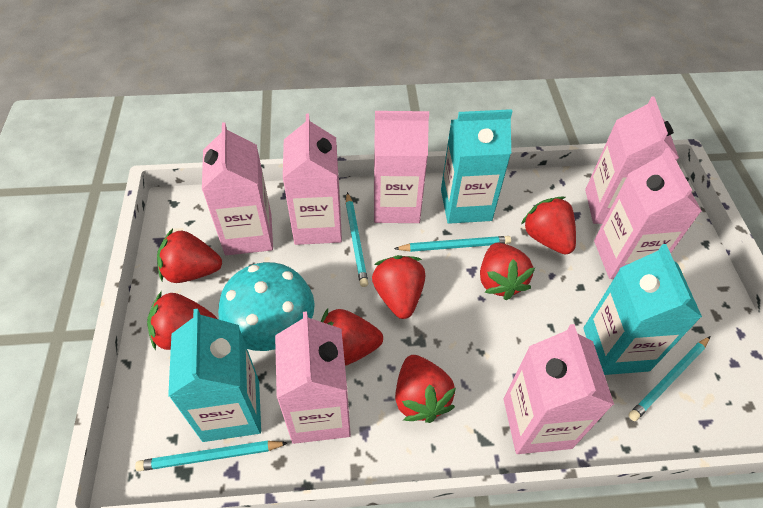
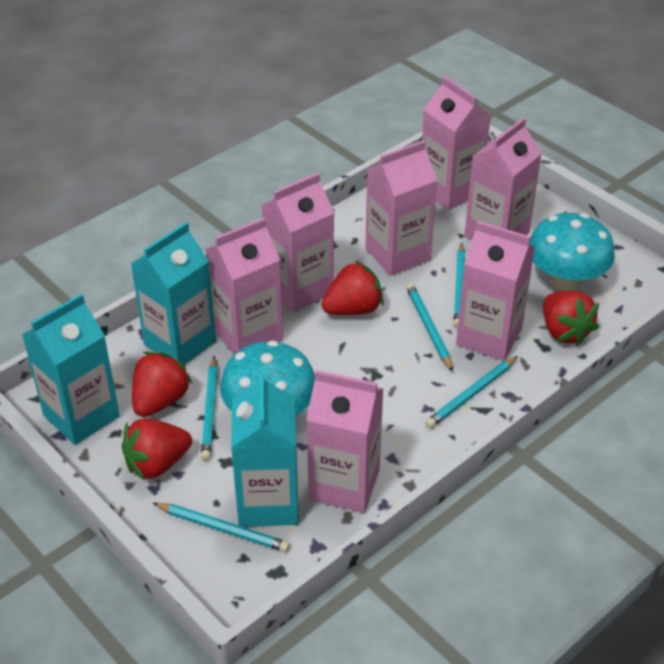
red strawberry: [147,291,217,351] [157,228,222,283] [321,308,383,366] [372,255,425,319] [395,355,456,423] [480,242,535,300] [521,197,576,255] = 7 -> [122,418,192,481] [132,352,193,417] [321,260,384,315] [543,291,599,346] = 4
turquoise mushroom: [218,262,315,351] = 1 -> [220,340,315,416] [530,213,615,291] = 2
turquoise pencil: [135,441,288,471] [346,192,368,287] [394,236,511,252] [628,336,710,421] = 4 -> [153,503,290,552] [201,356,218,461] [406,283,453,372] [425,356,518,428] [454,243,465,328] = 5

